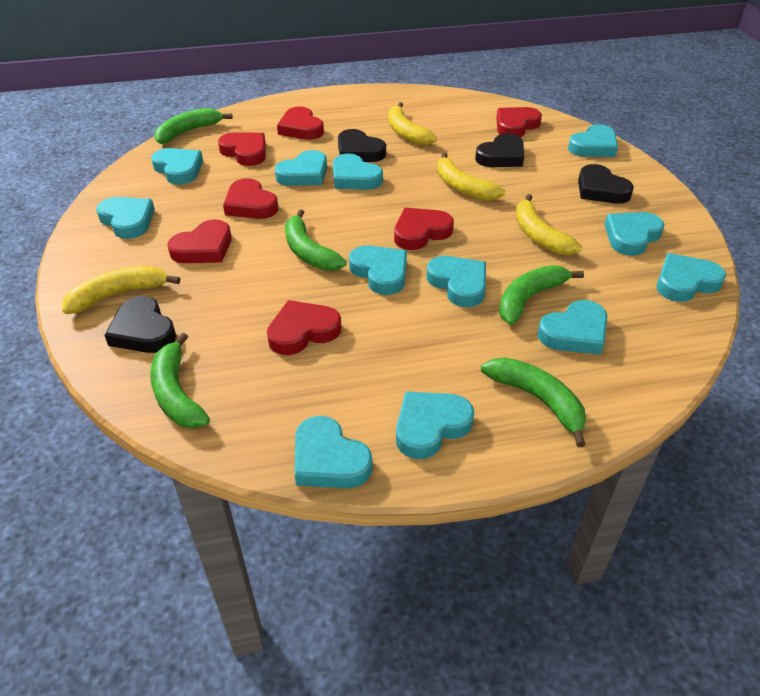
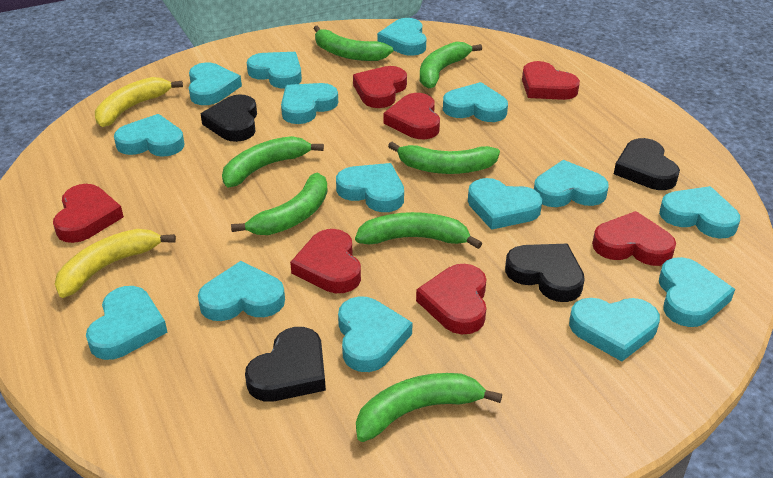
green banana: [150,333,210,428] [154,108,233,144] [285,209,347,271] [481,357,586,447] [499,265,584,325] = 5 -> [222,136,324,188] [231,173,328,235] [314,26,393,61] [355,212,482,249] [356,373,502,442] [388,142,500,174] [420,42,482,89] = 7
turquoise heart: [96,197,155,239] [151,148,203,185] [275,150,327,186] [295,416,373,489] [333,153,383,190] [349,245,407,295] [396,391,474,459] [427,256,486,307] [537,300,607,355] [568,124,618,157] [604,212,665,256] [656,253,726,302] = 12 -> [86,286,167,360] [114,114,184,157] [189,62,242,105] [198,261,285,321] [247,52,302,88] [281,83,338,124] [336,163,404,212] [338,296,412,372] [377,18,426,56] [443,82,508,122] [468,178,542,230] [534,160,609,207] [569,298,660,362] [659,186,740,239] [659,257,735,327] = 15
yellow banana: [62,266,180,314] [388,102,437,145] [437,153,505,201] [516,194,582,255] = 4 -> [55,229,176,298] [95,77,183,127] = 2

